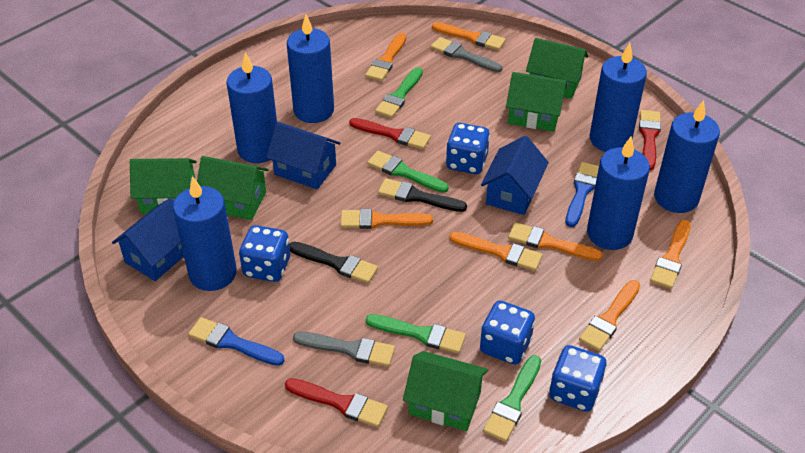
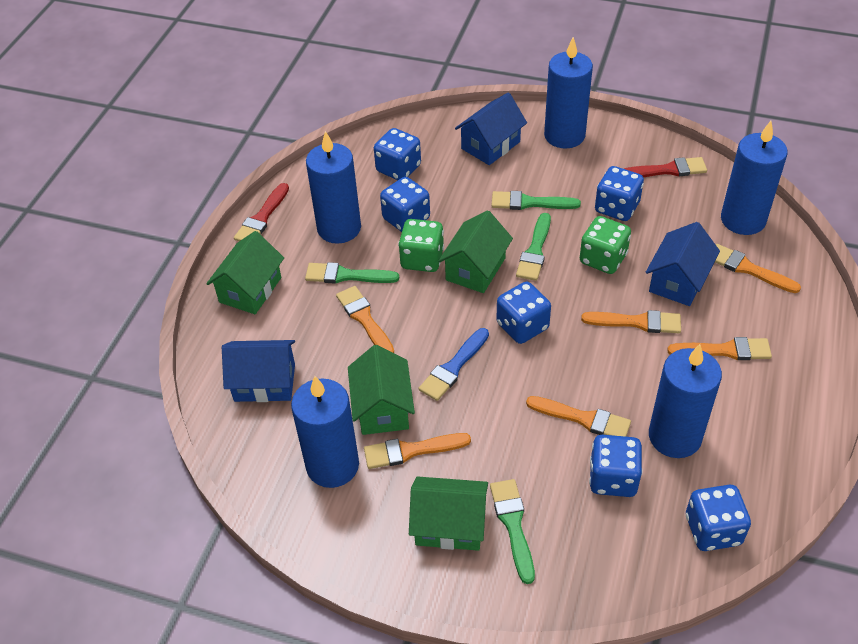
black brush: [289,242,378,283] [378,178,467,212] = 2 -> none = 0
blue brush: [188,317,285,366] [566,162,599,227] = 2 -> [419,328,489,401] = 1
blue candle: [173,176,237,291] [226,52,277,163] [287,14,334,123] [587,137,650,250] [590,43,647,152] [654,100,720,213] = 6 -> [291,376,359,488] [306,131,361,244] [544,37,593,149] [649,344,722,458] [721,121,788,235] = 5
blue dice: [239,225,290,282] [446,123,490,174] [480,300,535,365] [549,345,607,412] = 4 -> [374,128,421,180] [380,177,430,232] [496,282,551,344] [589,435,643,497] [595,166,644,221] [686,484,751,551] = 6
green dice: none = 0 -> [398,219,444,272] [580,216,631,274] = 2
green house: [130,158,197,214] [197,156,269,220] [403,351,488,431] [506,72,567,132] [526,38,588,99] = 5 -> [206,231,284,314] [348,345,415,435] [409,476,488,551] [438,210,513,293] = 4
grey brush: [293,332,395,367] [431,37,502,72] = 2 -> none = 0
orange brush: [341,209,433,229] [365,33,406,81] [432,22,506,50] [450,232,543,271] [508,222,603,261] [579,280,640,351] [650,220,691,289] = 7 -> [336,286,394,353] [364,433,471,469] [526,396,631,437] [581,310,681,333] [667,337,772,360] [715,244,801,293] = 6
red brush: [285,378,388,427] [349,118,431,149] [639,110,661,170] = 3 -> [234,183,289,241] [624,157,707,177] = 2

